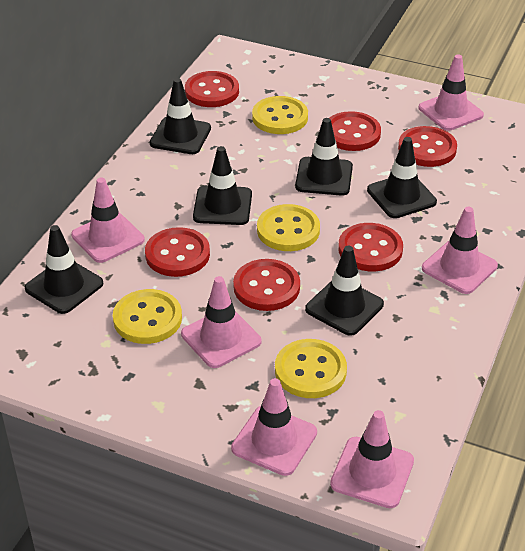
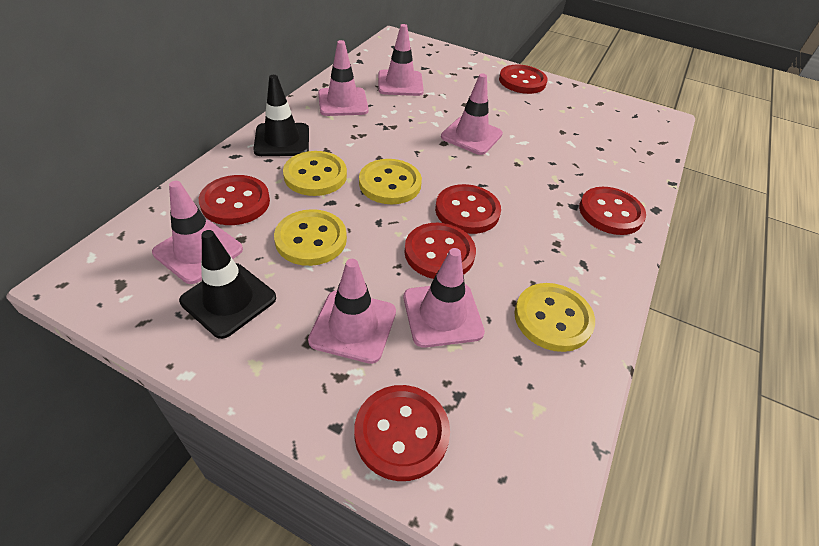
black traffic cone: [25,225,103,314] [150,78,211,154] [193,146,252,225] [295,118,353,196] [305,246,384,336] [367,137,437,218] = 6 -> [179,230,276,339] [253,75,309,156] = 2

